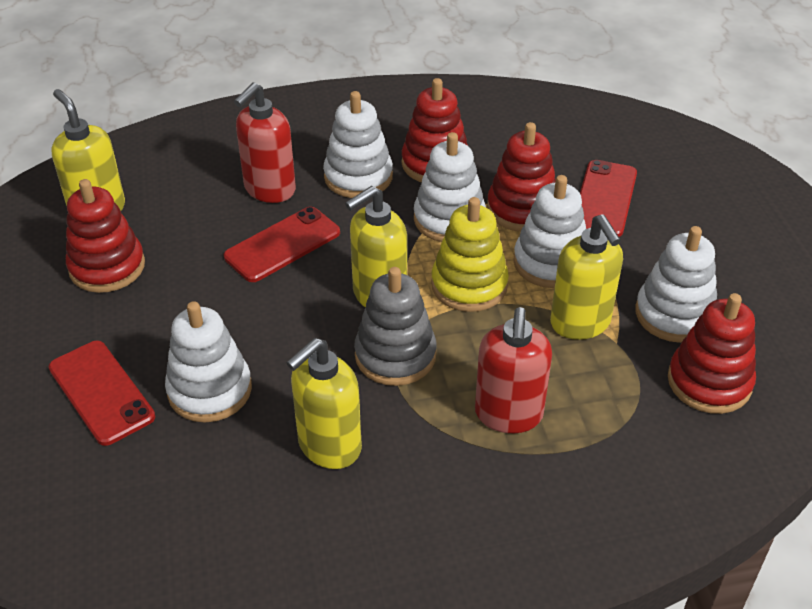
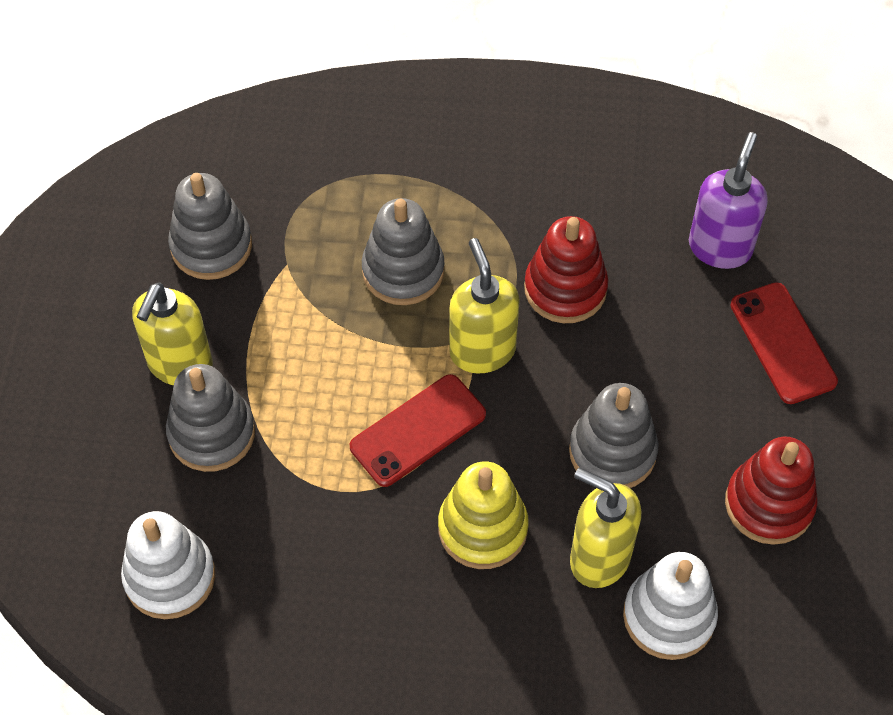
grey stacking toy: [354,267,436,386] = 1 -> [166,364,255,472] [168,173,252,280] [362,198,445,305] [569,383,658,488] = 4
purple soap dispenser: none = 0 -> [689,132,768,269] = 1
red phone: [49,341,155,446] [224,206,340,282] [580,160,637,237] = 3 -> [350,374,486,487] [730,282,838,404] = 2
red soap dispenser: [234,82,296,203] [475,307,552,433] = 2 -> none = 0
red stacking toy: [66,179,145,293] [401,78,468,182] [487,122,556,232] [668,293,756,414] = 4 -> [524,216,608,323] [725,437,818,545] = 2
white stacking toy: [165,301,252,422] [323,91,393,198] [414,132,486,242] [513,175,586,288] [635,226,717,343] = 5 -> [121,511,215,619] [623,552,718,660] = 2
yellow soap dispenser: [51,89,125,211] [286,338,362,469] [345,186,407,307] [550,215,623,340] = 4 -> [132,283,213,385] [449,238,520,373] [570,468,641,588] = 3

